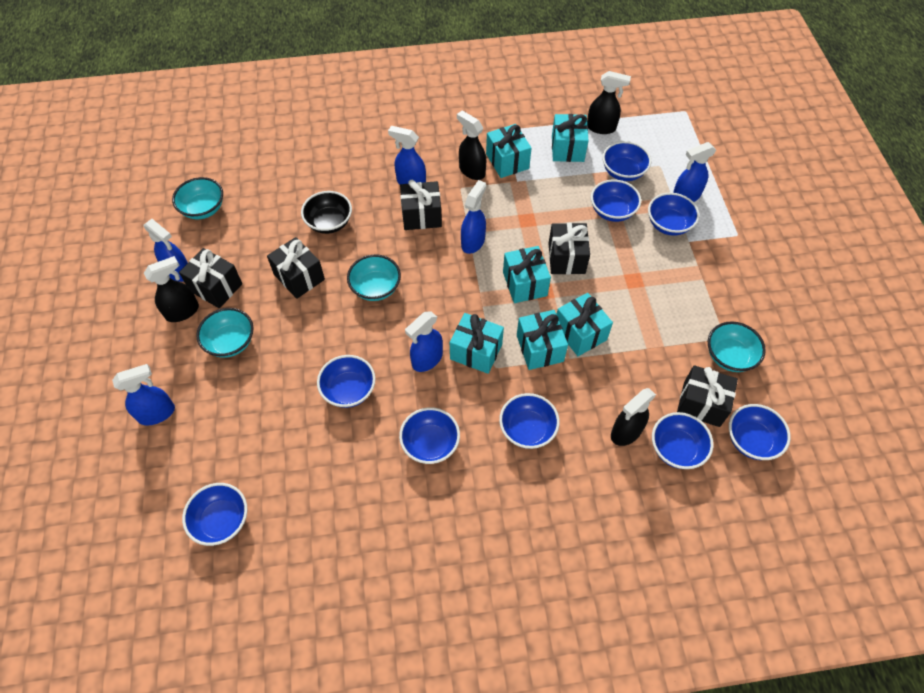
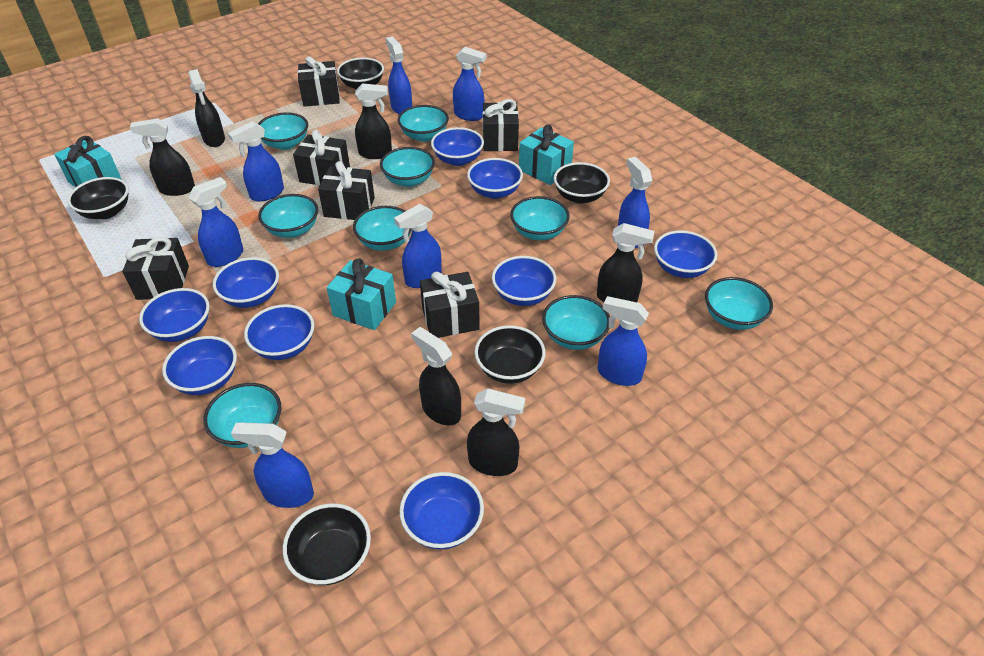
black bowl: [301,191,352,234] = 1 -> [67,177,129,219] [283,503,371,585] [337,58,384,89] [474,325,546,384] [554,162,610,204] = 5
black gift: [179,248,242,308] [267,237,325,299] [400,180,442,230] [548,223,590,274] [677,365,738,427] = 5 -> [123,237,189,300] [293,130,350,186] [298,56,340,107] [318,161,375,220] [420,272,480,338] [483,99,519,151] = 6
black spray bottle: [144,256,199,322] [457,111,486,180] [587,71,631,134] [611,388,656,446] = 4 -> [130,118,195,196] [188,69,225,147] [355,83,392,159] [411,327,461,426] [467,388,525,476] [597,223,654,302] = 6
blue spray bottle: [112,364,175,425] [144,219,188,282] [388,126,426,184] [405,311,443,372] [461,180,486,254] [673,142,716,202] = 6 -> [188,177,243,267] [228,122,284,202] [231,422,314,508] [385,36,412,114] [394,204,442,288] [453,47,487,121] [598,296,649,386] [618,157,652,248] = 8
turquoise bowl: [172,177,223,219] [196,308,254,358] [347,255,401,301] [708,321,766,372] = 4 -> [203,383,281,448] [258,112,308,150] [258,194,318,238] [353,206,411,251] [380,147,435,187] [397,105,449,142] [510,196,570,240] [542,295,610,350] [705,277,773,330] = 9
turquoise gift: [450,313,504,374] [486,124,532,178] [503,246,551,303] [517,310,568,370] [552,114,589,162] [557,293,613,356] = 6 -> [54,136,122,187] [327,258,396,330] [519,124,574,185] = 3

